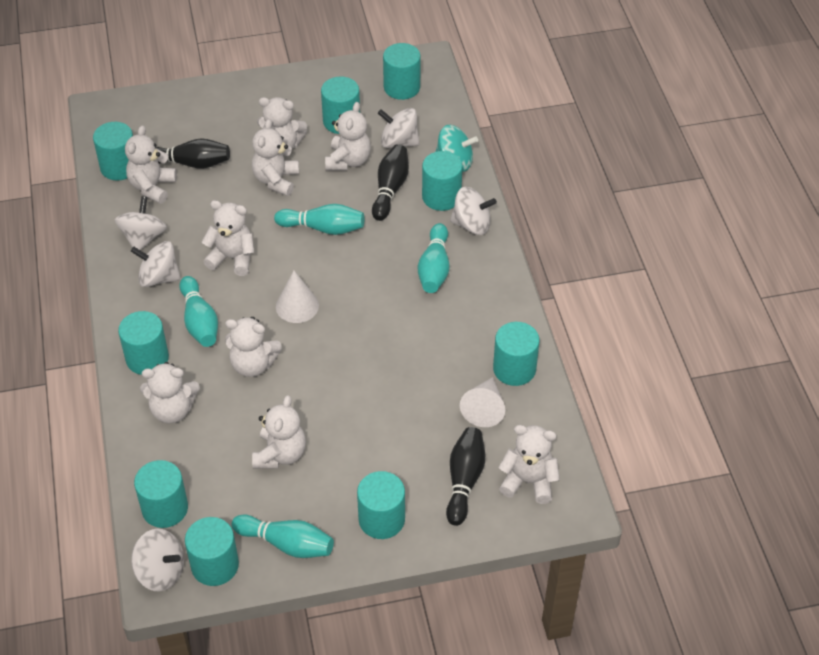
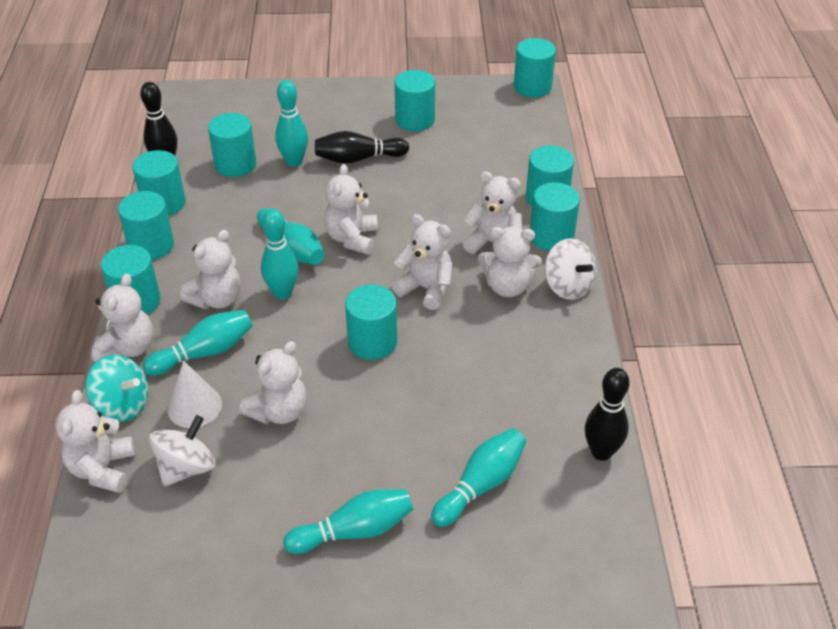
turquoise bowling pin: [179,276,218,347] [231,514,334,558] [274,204,364,235] [418,223,450,293] = 4 -> [143,310,253,376] [257,208,325,265] [261,209,298,299] [275,80,308,167] [283,489,413,554] [431,428,526,527] = 6
white cone: [276,271,319,323] [460,377,505,427] = 2 -> [167,360,222,428] = 1
white spinning top: [115,196,167,250] [131,241,181,287] [131,529,184,591] [378,108,419,148] [450,187,497,235] = 5 -> [149,415,216,487] [545,238,597,300] = 2
white teddy bear: [125,125,177,204] [140,362,200,424] [202,200,254,276] [225,317,282,377] [252,119,299,196] [252,395,306,469] [257,97,307,149] [325,102,371,170] [499,425,560,504] = 9 -> [55,390,135,493] [92,274,153,362] [180,230,241,309] [239,341,307,424] [324,164,378,254] [392,214,453,310] [463,171,522,254] [478,227,542,297] = 8

